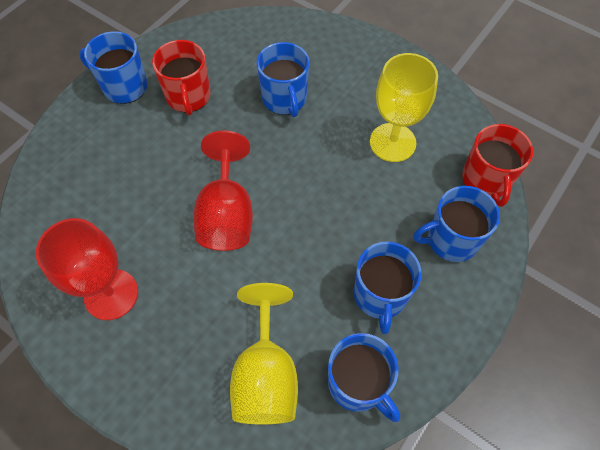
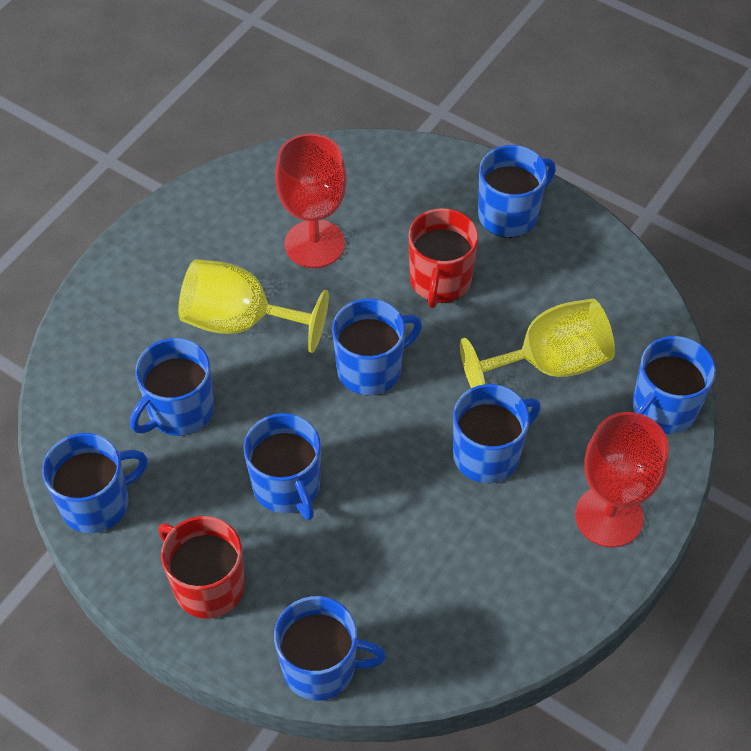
blue mug: [79,31,147,104] [257,42,309,117] [328,333,400,422] [354,241,422,334] [413,186,500,262] = 5 -> [42,433,148,533] [130,338,214,436] [243,413,321,520] [274,596,386,701] [332,298,422,396] [453,384,541,483] [478,145,556,238] [633,336,716,434] = 8

